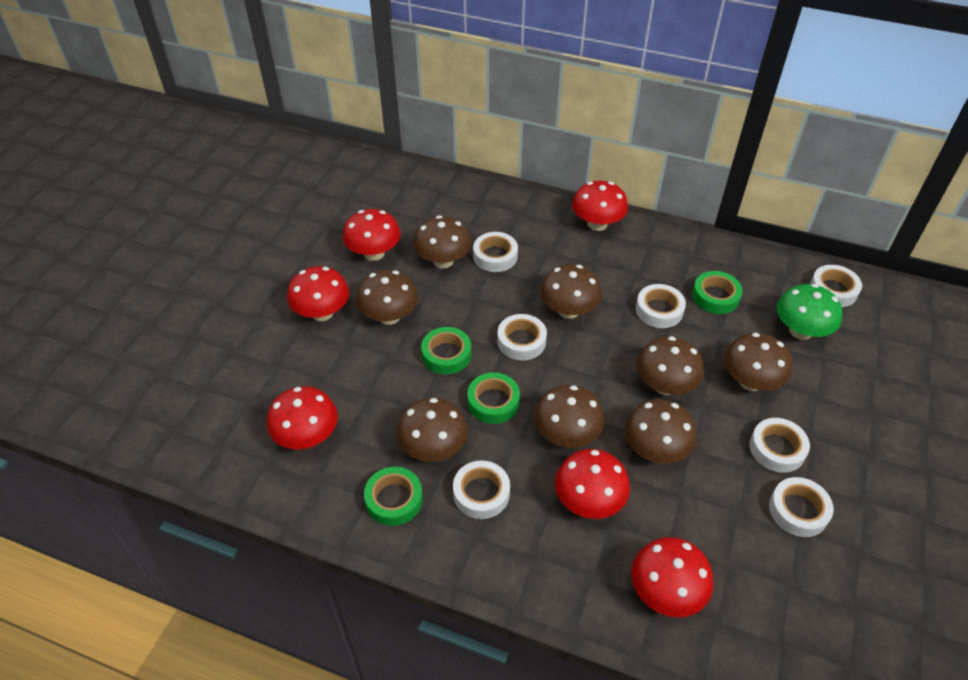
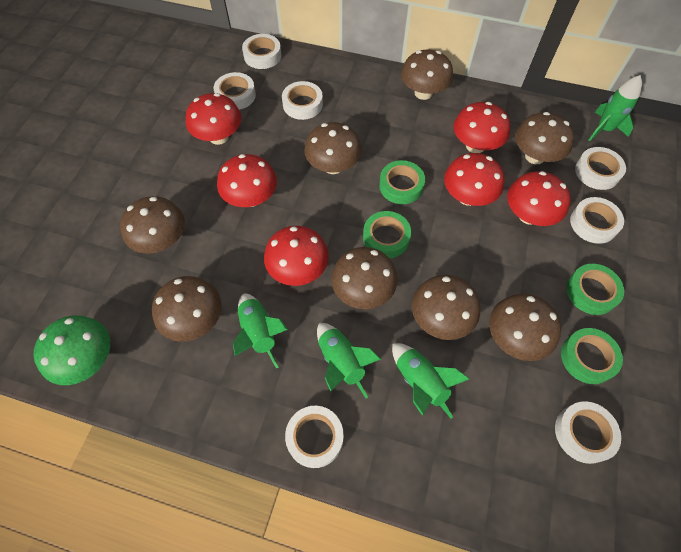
green rocket: none = 0 -> [233,294,288,369] [317,323,381,398] [392,343,470,419] [589,75,642,141] = 4

